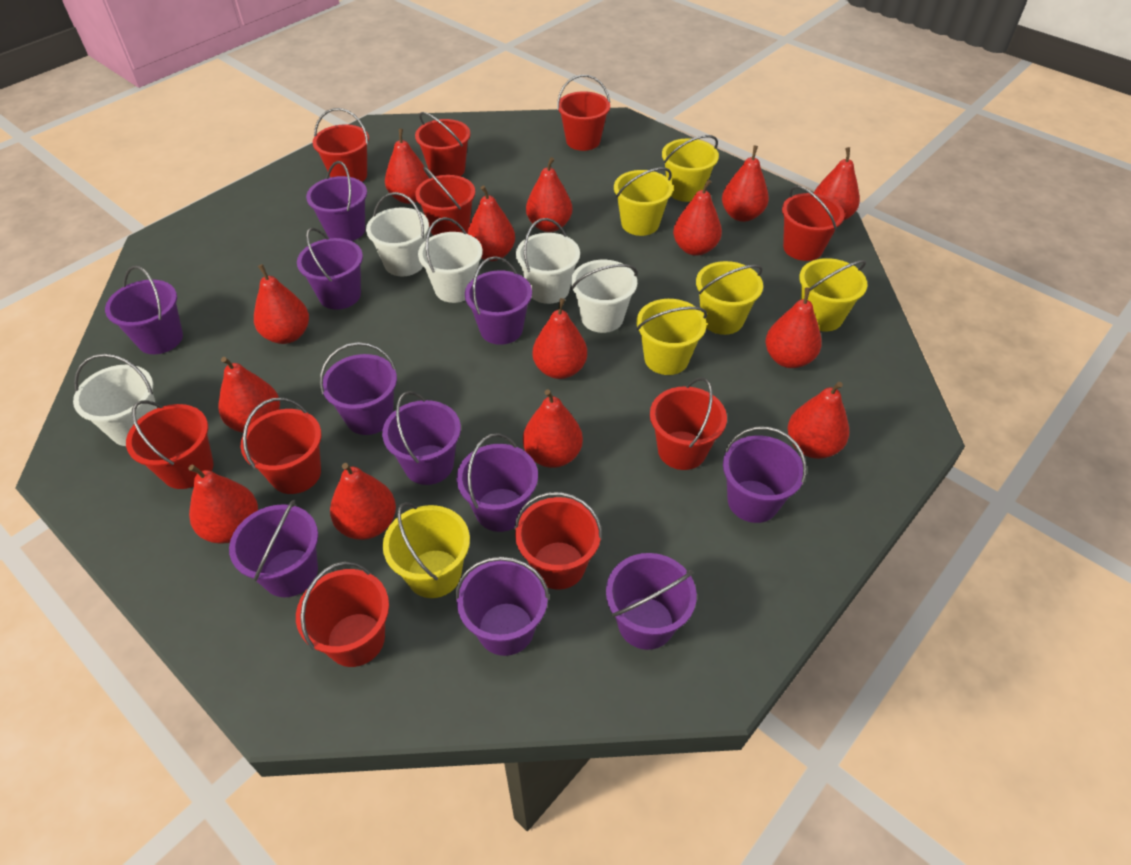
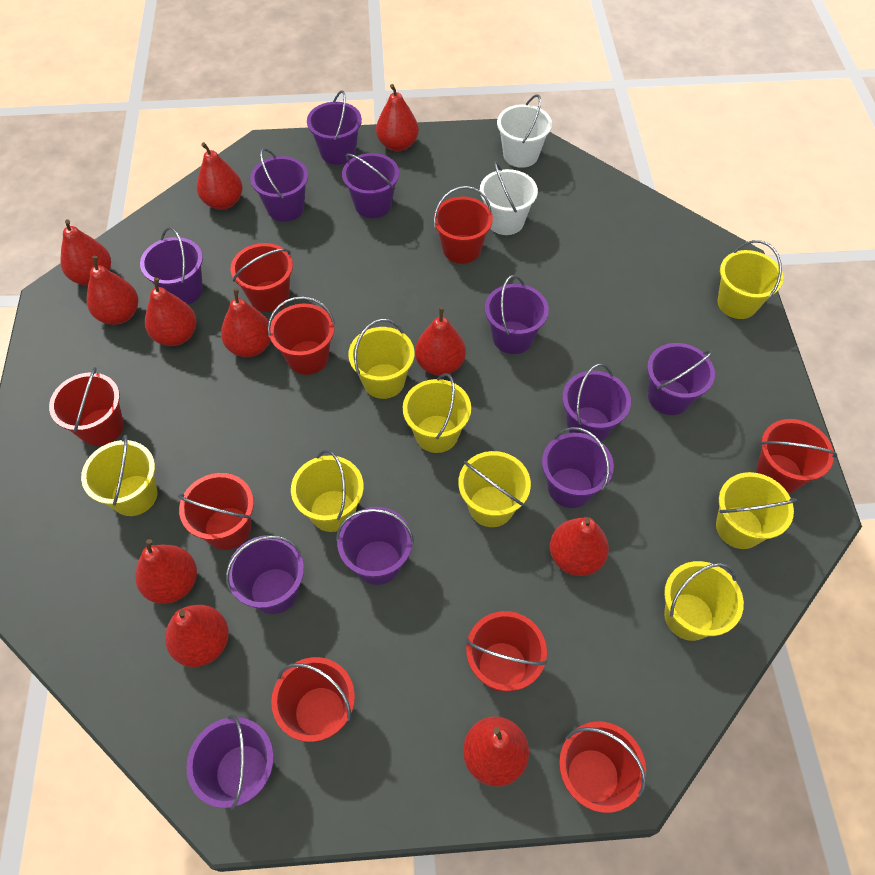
red bucket: [126,400,213,489] [240,398,321,494] [296,562,389,667] [312,108,369,182] [415,112,471,177] [415,167,475,236] [514,492,602,590] [557,75,610,151] [650,377,727,470] [782,186,845,261] = 10 -> [49,367,124,446] [178,473,254,550] [231,243,293,312] [268,296,335,375] [271,657,355,742] [433,186,493,264] [466,611,547,692] [559,722,646,813] [756,419,837,493] = 9
red pear: [189,464,258,544] [219,357,280,433] [254,264,309,344] [330,463,396,540] [385,128,429,204] [467,186,515,261] [523,389,583,468] [526,157,572,232] [533,298,587,379] [673,179,722,256] [722,146,769,222] [766,287,822,368] [787,382,849,459] [814,147,860,221] = 14 -> [60,219,111,285] [87,256,138,325] [135,539,197,604] [145,278,197,346] [165,605,229,667] [197,142,243,210] [221,289,271,357] [376,84,419,151] [415,307,466,376] [463,717,529,787] [550,517,609,576] = 11
white bucket: [73,354,157,446] [366,192,429,276] [418,217,483,303] [516,218,580,304] [571,260,638,333] = 5 -> [480,161,538,235] [497,94,552,168] = 2
yellow bucket: [383,502,470,598] [614,167,673,236] [636,299,707,375] [662,135,719,202] [696,261,763,335] [799,258,867,332] = 6 -> [81,435,157,516] [291,450,364,532] [348,319,414,399] [403,373,471,453] [458,451,531,527] [664,561,744,641] [716,472,797,549] [717,240,783,319] = 8

